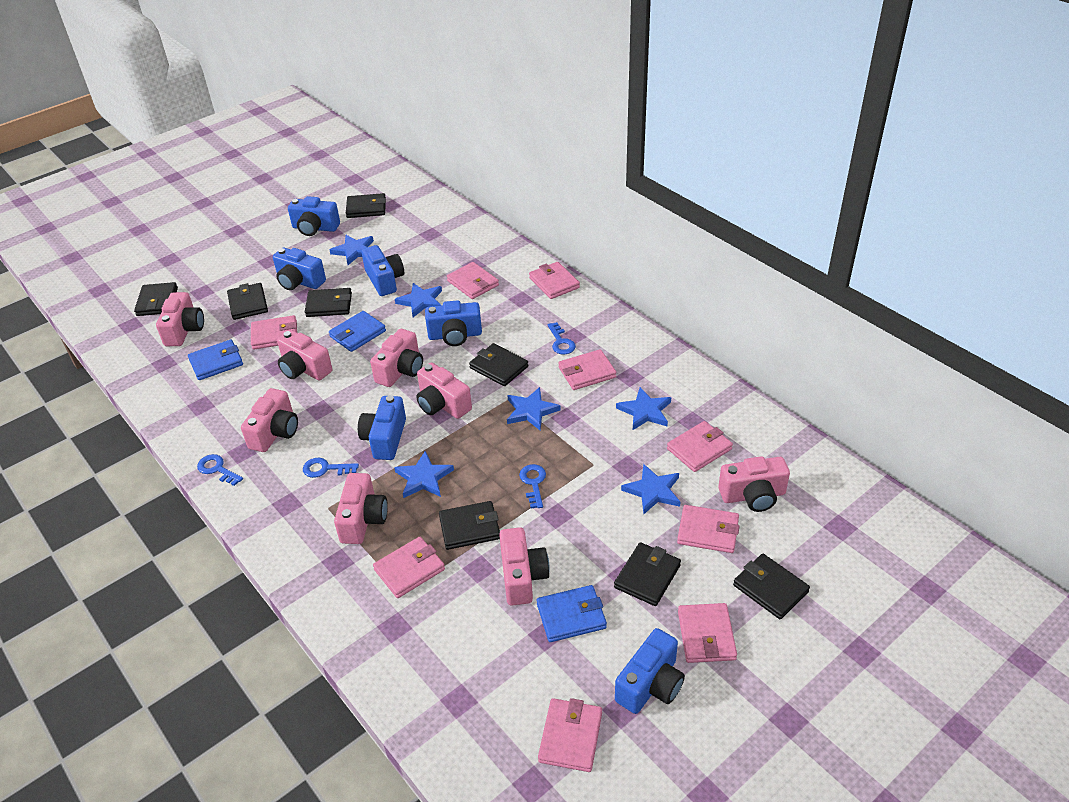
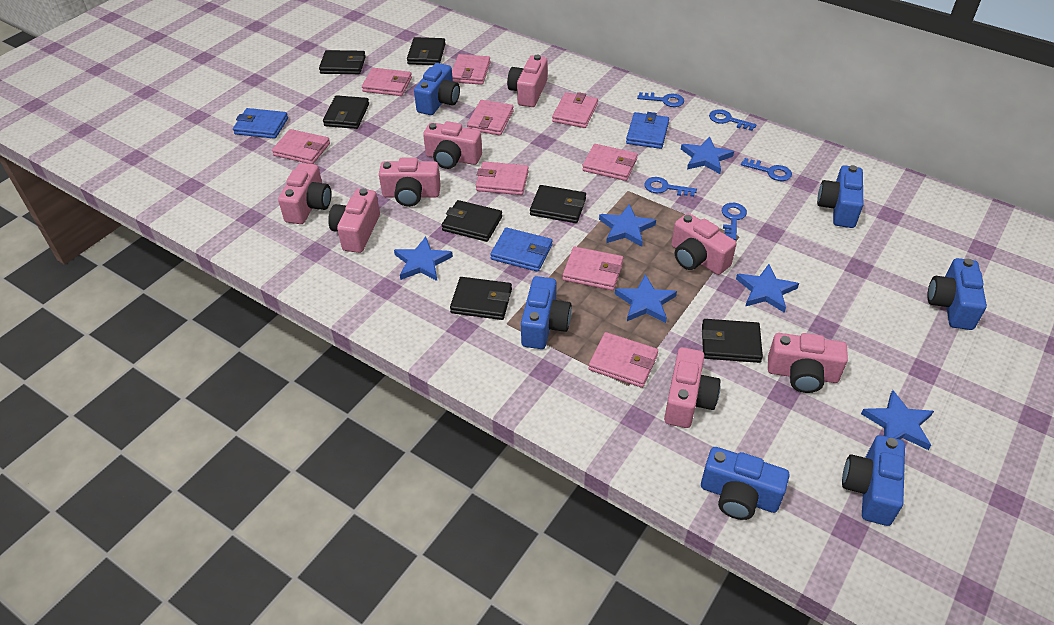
black wallet: [134,282,178,316] [227,283,268,320] [305,288,352,317] [346,193,386,218] [439,501,500,550] [469,343,528,386] [614,542,681,606] [733,554,810,619] = 8 -> [319,50,366,74] [323,95,369,129] [407,37,446,65] [442,200,502,242] [450,277,512,320] [530,185,586,223] [702,319,763,363] = 7
blue key: [197,454,243,486] [303,458,359,478] [519,464,546,508] [547,322,576,355] = 4 -> [637,92,684,107] [645,177,697,197] [709,109,757,131] [722,203,747,240] [741,158,792,181] = 5

